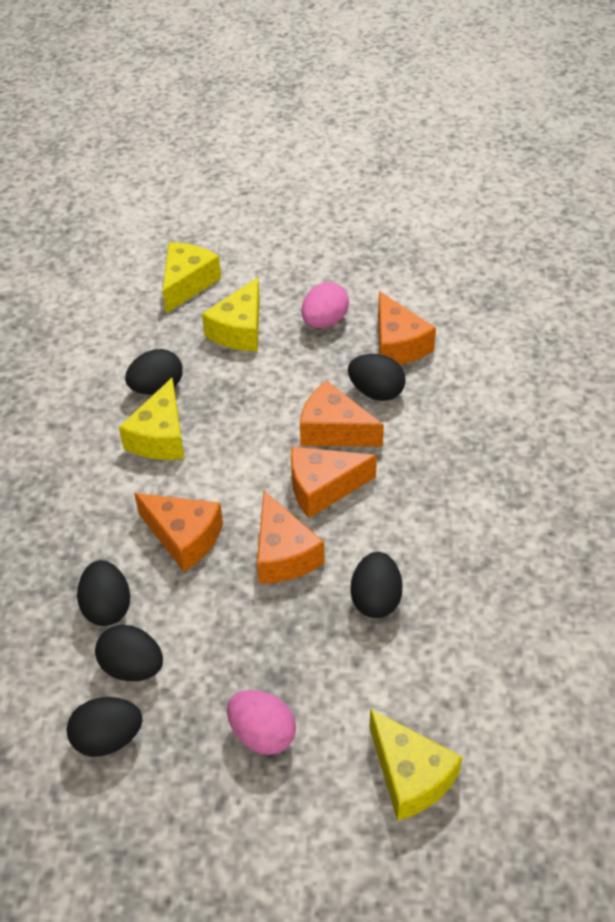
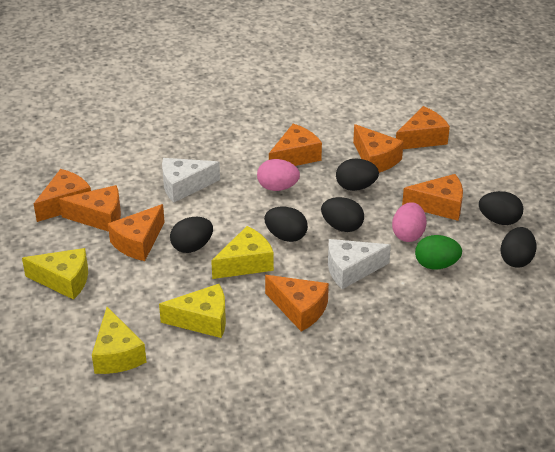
green egg: none = 0 -> [415,235,462,270] = 1
orange cheese: [134,493,223,572] [257,491,325,584] [291,446,377,518] [300,380,384,447] [378,291,436,365] = 5 -> [34,169,91,222] [59,185,121,232] [108,204,165,261] [265,275,329,332] [269,124,322,166] [353,124,404,173] [396,106,450,149] [402,174,463,221] = 8
white cheese: none = 0 -> [162,158,220,202] [328,239,391,289] = 2

